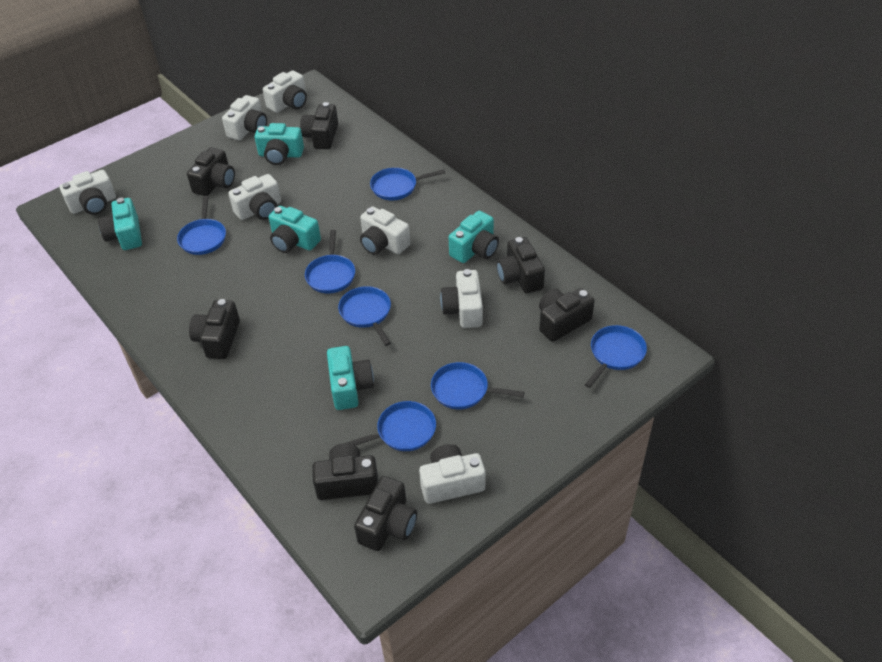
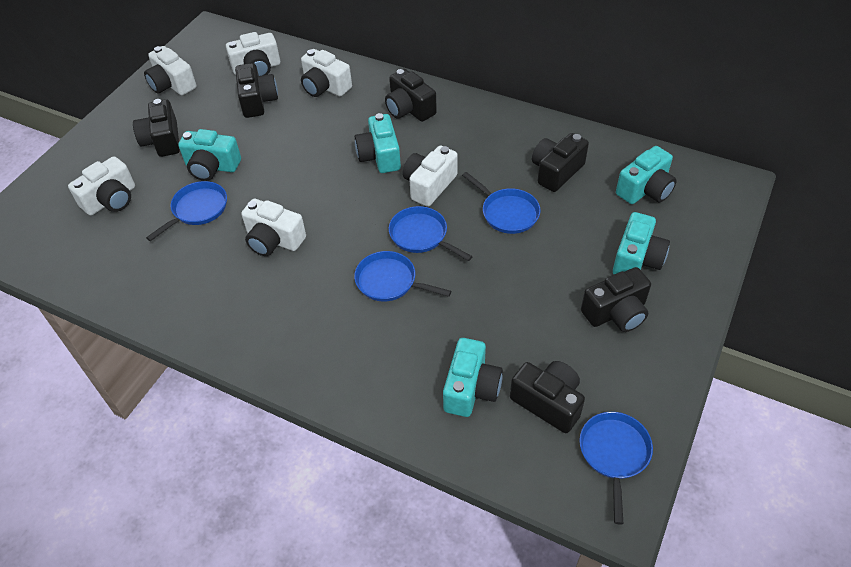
black camera: [187,147,235,196] [189,299,240,359] [300,102,338,149] [312,443,378,500] [354,476,417,551] [496,237,545,293] [539,288,595,342] = 7 -> [133,99,180,157] [235,63,278,118] [385,69,437,122] [510,361,585,433] [532,133,589,192] [581,267,651,332] = 6
blue pan: [177,196,226,255] [305,230,355,294] [338,286,391,346] [346,401,436,451] [370,168,445,200] [431,362,525,409] [585,325,647,388] = 7 -> [146,181,227,241] [354,251,451,302] [389,206,473,261] [462,172,541,234] [579,412,653,524] = 5
white camera: [60,170,116,215] [222,95,267,140] [228,174,281,220] [263,70,307,113] [360,207,410,255] [419,444,486,504] [440,269,483,328] = 7 -> [68,156,135,215] [144,46,197,95] [226,32,280,76] [241,199,306,256] [301,49,352,97] [403,146,458,207] = 6

